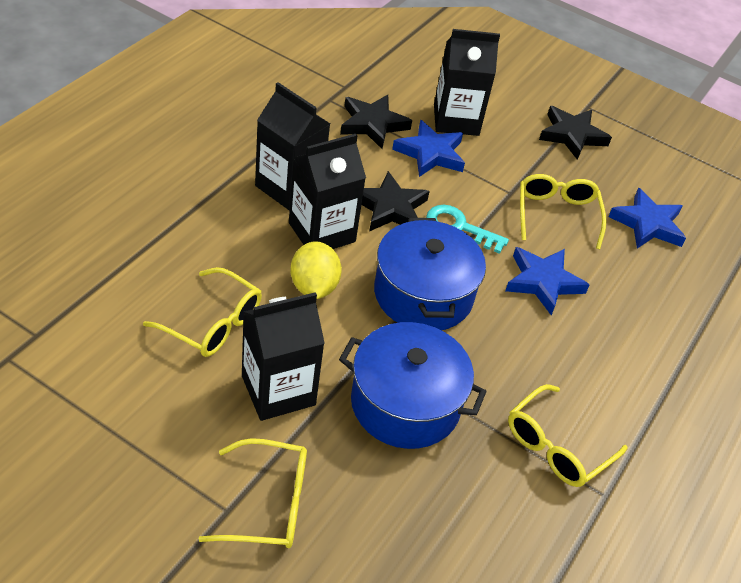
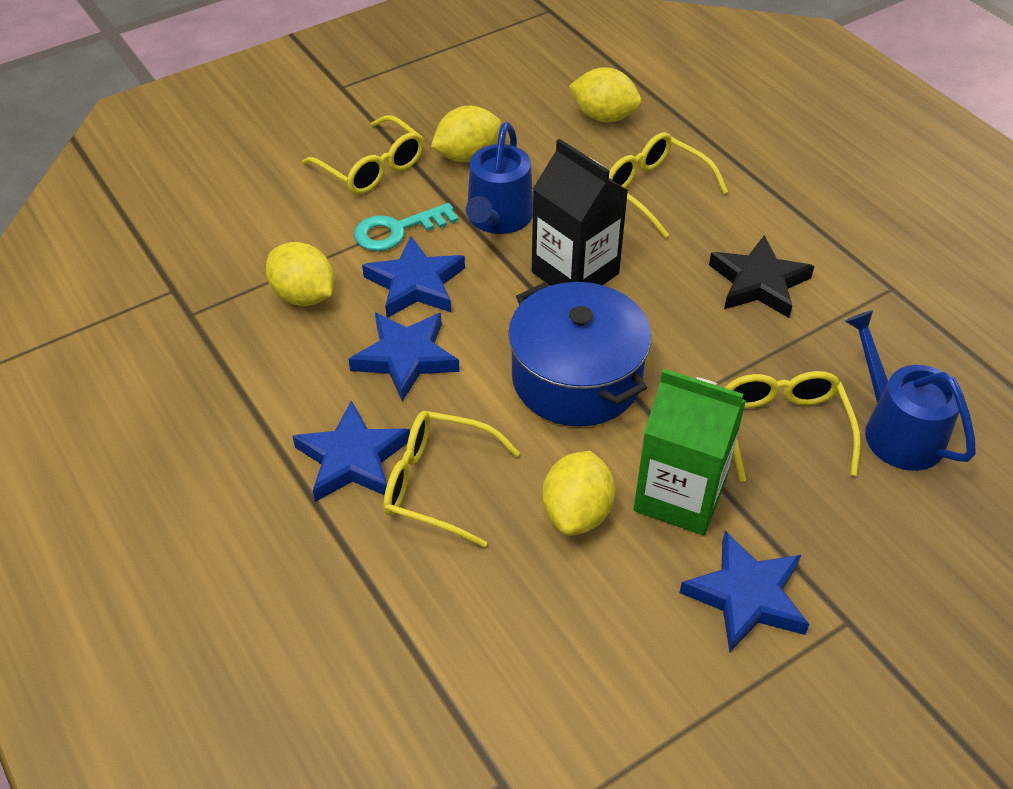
black carton: [242,292,325,421] [255,82,330,210] [289,134,366,249] [434,29,500,136] = 4 -> [532,139,628,286] = 1
black star: [340,95,412,149] [362,171,430,231] [539,106,612,160] = 3 -> [709,235,814,318] = 1
blue pot: [339,322,487,449] [374,218,486,330] = 2 -> [508,282,651,427] = 1
blue star: [392,120,465,177] [505,247,589,315] [608,188,686,248] = 3 -> [293,400,410,502] [348,313,460,402] [362,236,465,318] [679,531,810,653] = 4
blue watering can: none = 0 -> [466,122,533,234] [845,310,976,471] = 2
green carton: none = 0 -> [634,369,746,535] = 1
yellow lemon: [290,241,342,299] = 1 -> [266,242,334,306] [431,105,501,162] [542,451,615,536] [569,67,642,122] = 4

